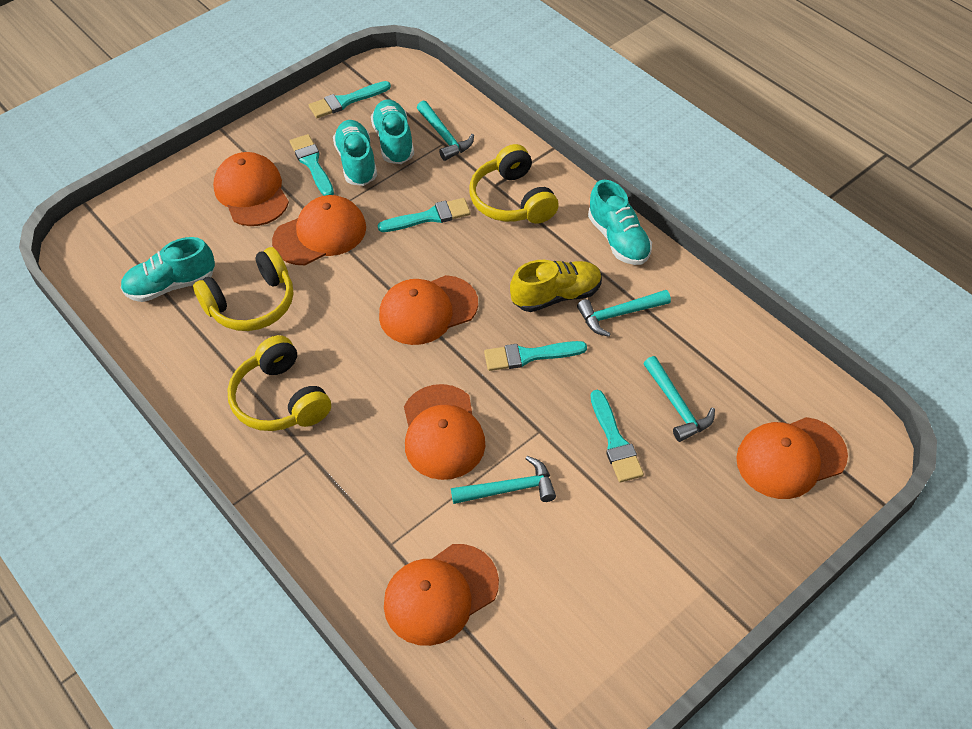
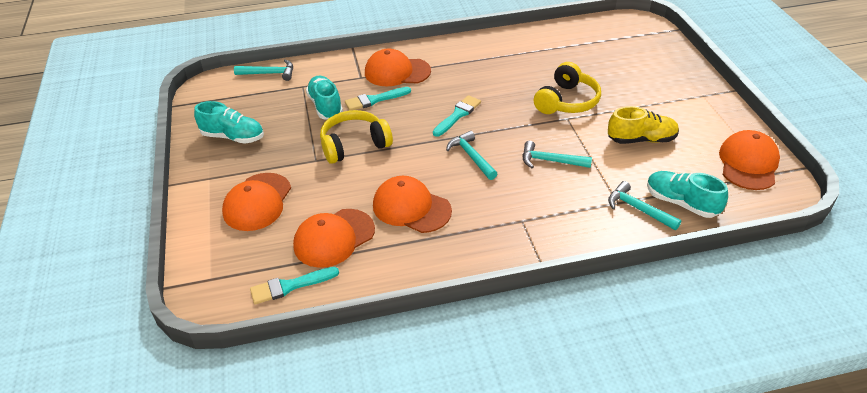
orange cap: [213,152,289,226] [272,195,366,265] [379,275,478,345] [384,544,499,646] [404,384,485,480] [736,417,848,499] = 6 -> [222,173,291,231] [293,209,375,268] [365,48,431,86] [373,176,452,233] [719,130,780,190] = 5
turquoise brush: [290,134,334,196] [309,81,391,118] [377,198,471,232] [484,341,587,371] [591,390,644,482] = 5 -> [250,267,339,304] [345,87,411,111] [433,95,481,137] = 3
turquoise shoe: [120,237,215,302] [333,120,377,186] [371,100,414,164] [588,180,652,265] = 4 -> [194,101,264,144] [306,76,343,119] [647,171,728,218] = 3
yellow headphones: [193,247,293,331] [227,335,331,431] [469,144,559,224] = 3 -> [320,110,393,164] [534,62,601,114] = 2

